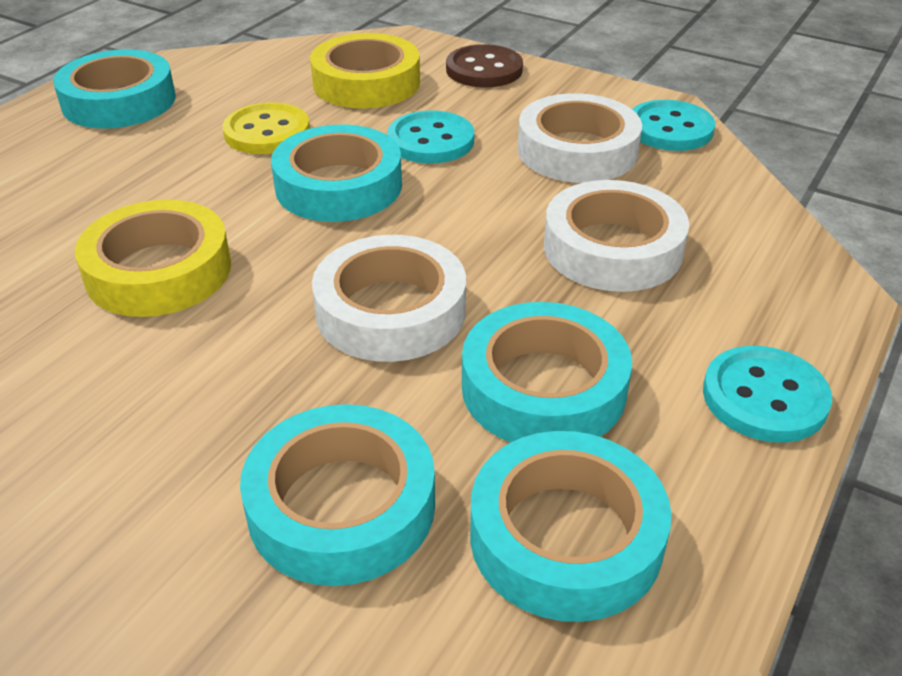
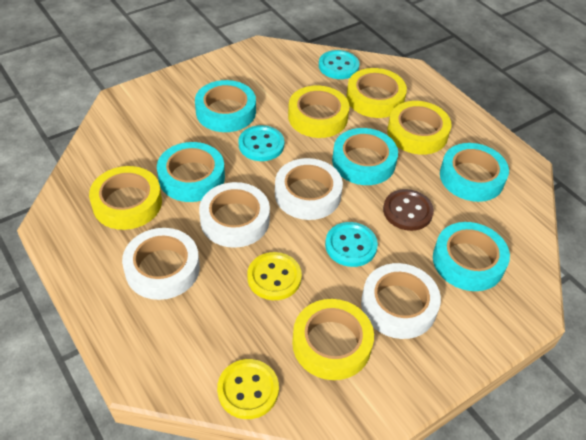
white tape: [312,235,466,362] [518,93,642,183] [544,180,689,292] = 3 -> [122,228,200,300] [199,182,270,248] [275,158,343,220] [361,263,441,339] = 4
yellow button: [222,102,310,154] = 1 -> [217,359,279,419] [247,252,302,300] = 2
yellow tape: [75,200,231,317] [310,33,420,108] = 2 -> [89,166,162,230] [288,86,349,138] [292,299,374,380] [346,68,407,118] [387,101,451,155] = 5

